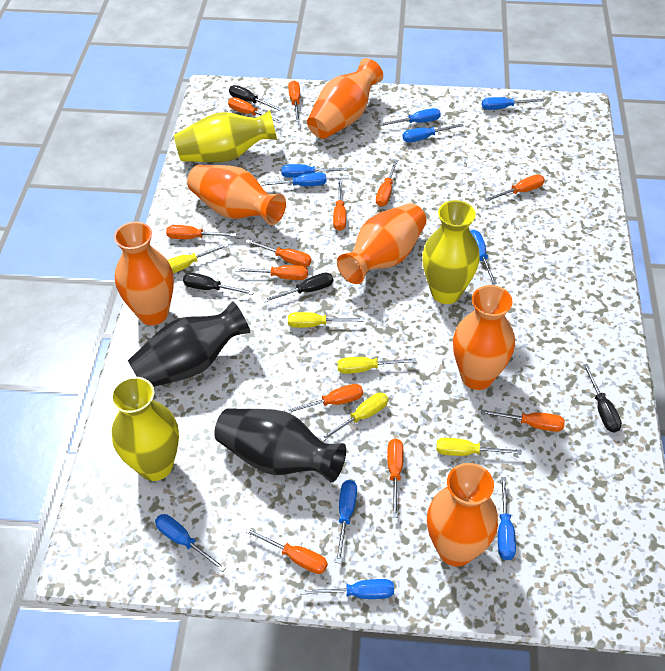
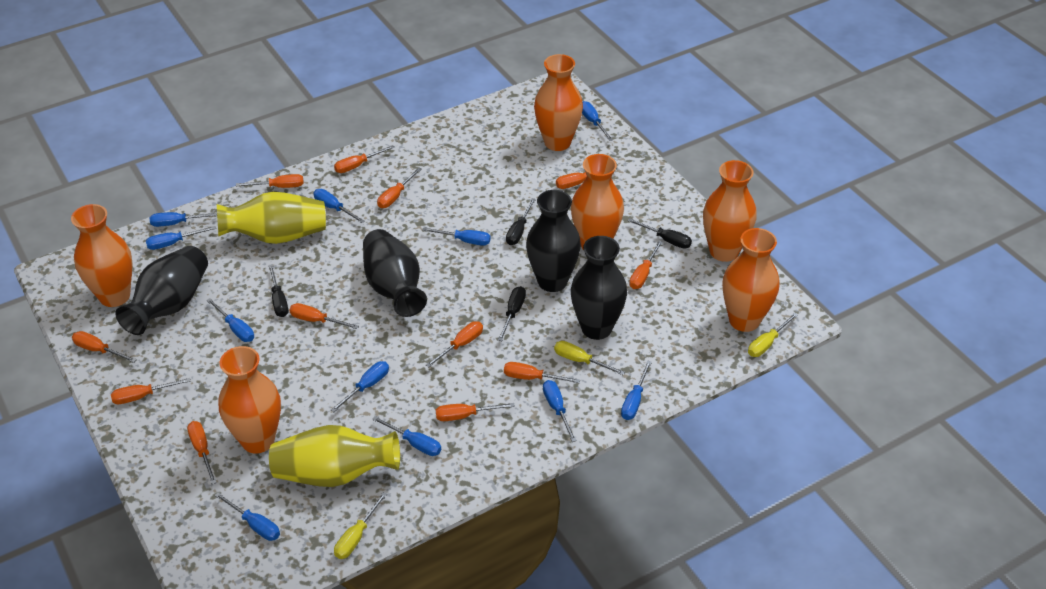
black vase: [128,301,250,387] [214,408,346,483] = 2 -> [115,246,208,335] [363,229,427,317] [526,190,581,292] [571,236,627,340] = 4
blue screwdriver: [155,514,226,572] [260,172,326,186] [281,164,347,178] [300,579,394,599] [335,480,357,564] [380,108,441,126] [402,124,464,143] [470,230,497,284] [482,97,544,110] [498,477,516,560] = 10 -> [146,226,216,250] [150,212,217,227] [207,298,254,342] [214,492,280,541] [313,189,365,223] [331,361,389,412] [372,416,441,456] [422,227,491,246] [543,380,577,442] [582,101,613,141] [621,361,652,420] = 11
yellow screwdriver: [168,243,229,273] [288,312,364,328] [320,393,388,441] [337,357,416,374] [436,438,522,456] = 5 -> [334,492,387,559] [554,341,625,375] [748,313,798,357] = 3
yellow vase: [110,377,179,481] [174,110,277,162] [422,200,480,304] = 3 -> [217,192,326,244] [269,425,400,487] = 2

